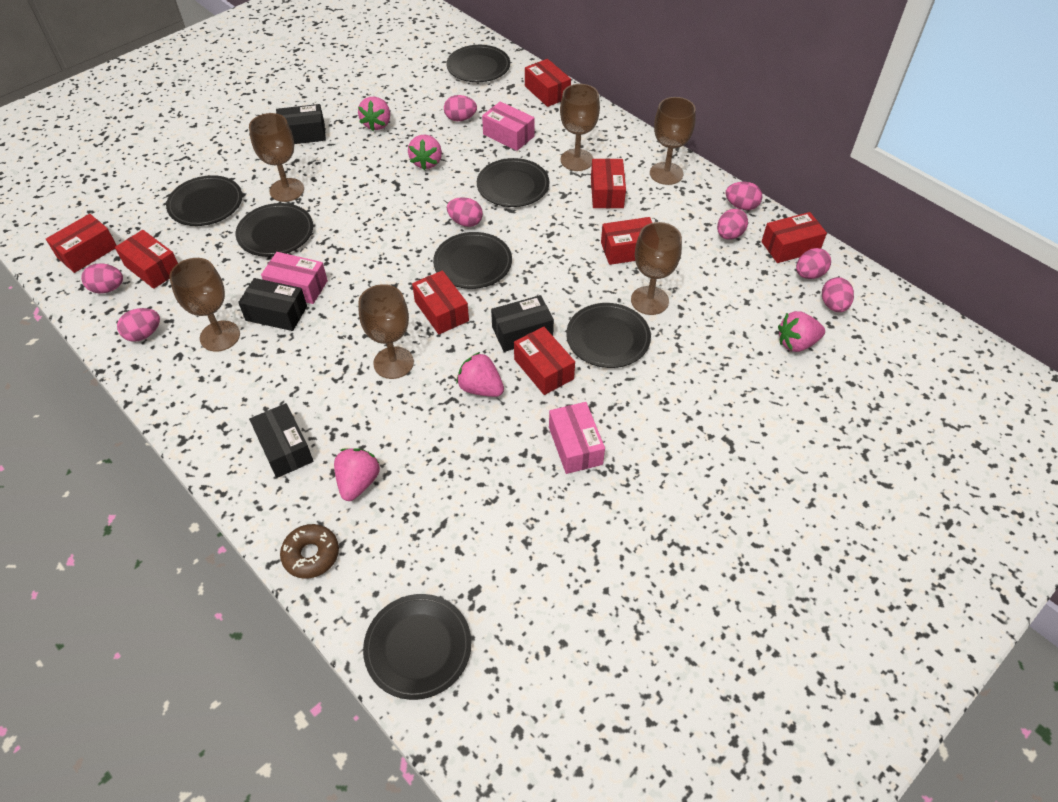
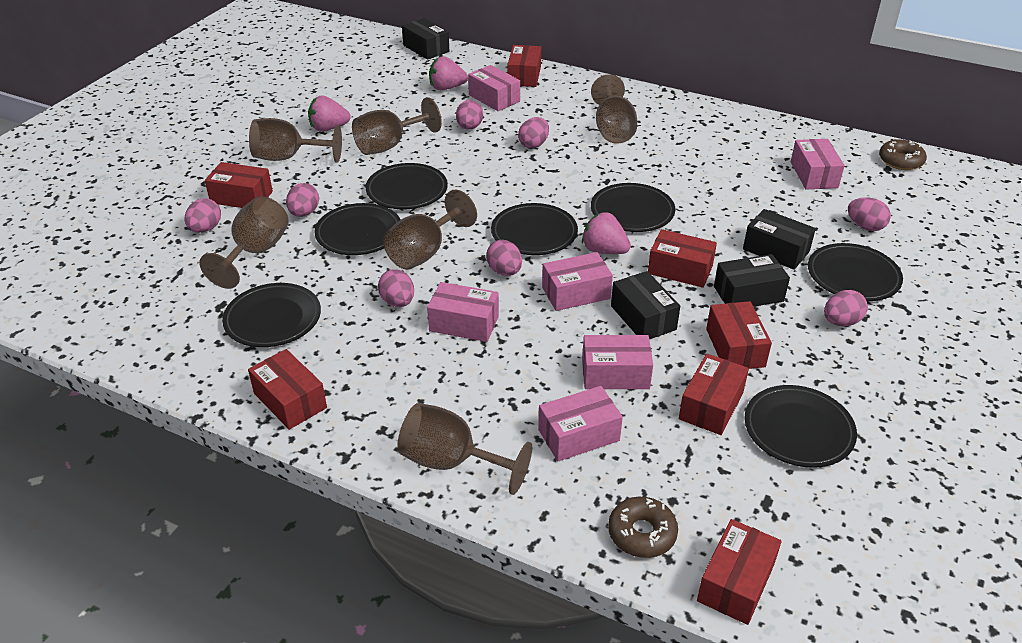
brown donut: [280,524,339,579] = 1 -> [608,497,678,558] [879,139,927,170] = 2
pink box: [261,252,328,304] [482,101,535,151] [549,402,605,474] = 3 -> [427,282,499,342] [468,65,520,111] [538,386,623,461] [542,252,613,311] [582,335,653,389] [791,139,845,190] = 6
pink strawberry: [334,448,380,501] [358,97,390,131] [408,135,442,170] [456,352,504,397] [778,311,825,352] = 5 -> [308,95,351,132] [429,56,468,90] [582,212,631,254] = 3
red box: [46,214,117,273] [115,230,178,289] [412,270,469,334] [514,327,575,395] [525,59,571,107] [591,159,626,208] [601,217,652,265] [762,212,827,263] = 8 -> [205,162,273,208] [248,349,327,430] [507,45,541,87] [648,229,717,288] [679,354,749,435] [697,519,782,625] [706,301,772,369] = 7

